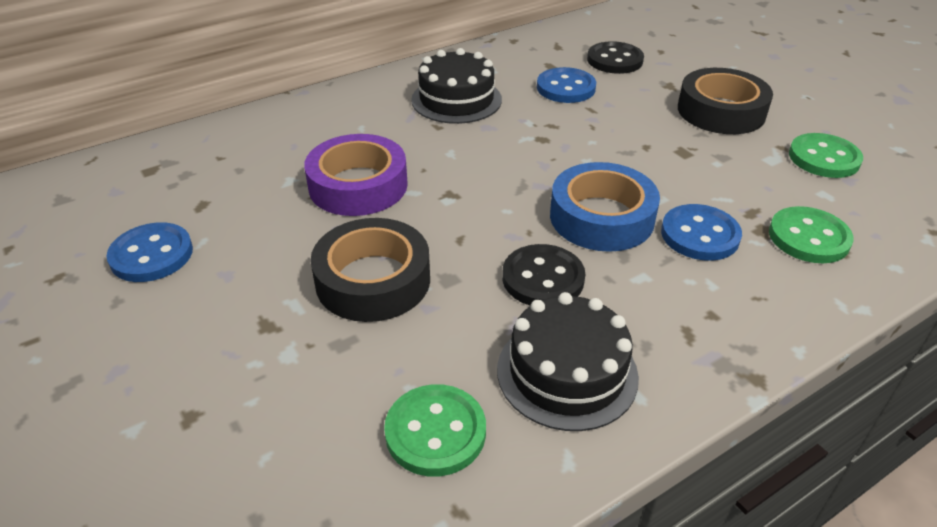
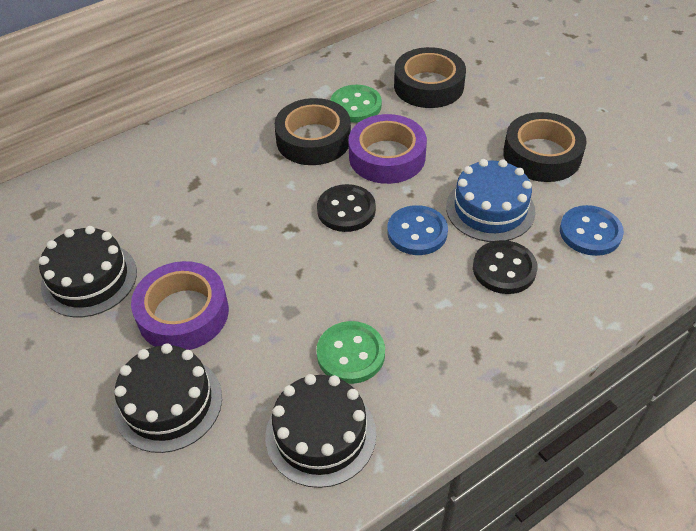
black cake: [411,48,502,124] [497,292,639,431] = 2 -> [39,226,137,317] [114,343,222,453] [265,374,376,488] = 3
black tape: [310,218,430,322] [678,68,773,134] = 2 -> [274,98,351,165] [394,47,466,108] [503,112,587,182] = 3
blue button: [107,222,193,282] [537,67,596,103] [661,204,742,261] = 3 -> [387,205,448,255] [560,205,624,256] = 2
blue cake: none = 0 -> [446,159,536,242] = 1
blue tape: [550,162,660,252] = 1 -> none = 0
green button: [384,384,486,477] [769,206,854,263] [789,133,863,178] = 3 -> [316,321,385,384] [330,85,382,123] = 2
purple tape: [304,134,408,216] = 1 -> [131,261,229,350] [348,114,427,184] = 2

